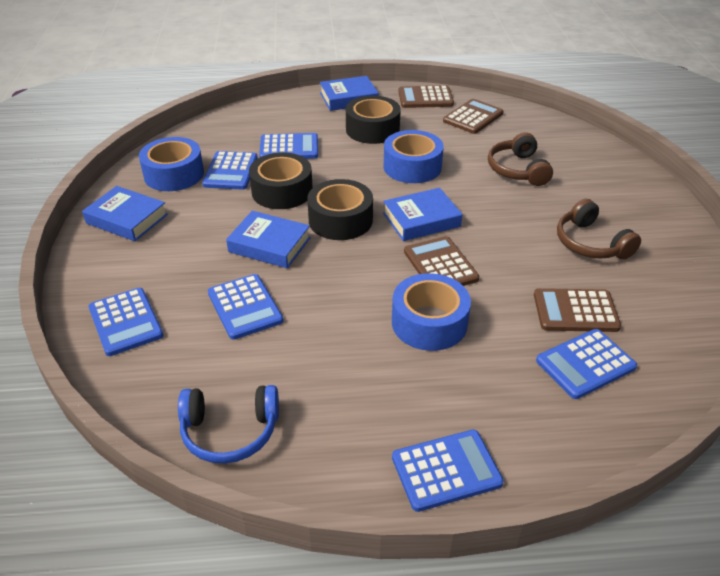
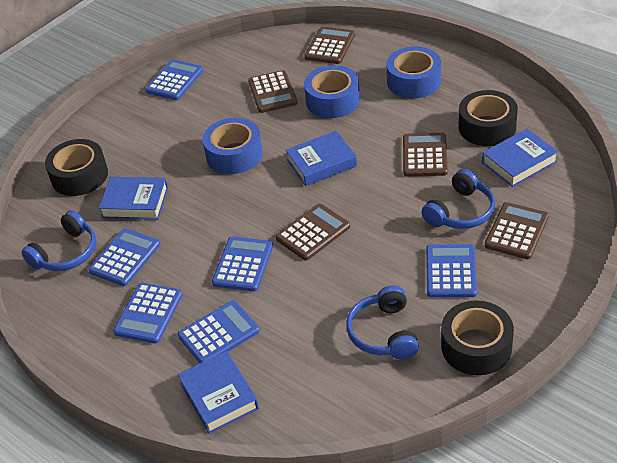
blue headphones: [178,385,279,464] = 1 -> [21,210,96,271] [346,285,419,360] [422,169,495,229] = 3
brown calculator: [398,85,454,108] [404,236,479,286] [443,99,503,134] [534,288,621,332] = 4 -> [248,70,298,113] [276,204,350,260] [304,27,355,64] [403,133,448,177] [485,202,549,259] = 5
brown headphones: [488,132,553,186] [557,199,641,259] = 2 -> none = 0

